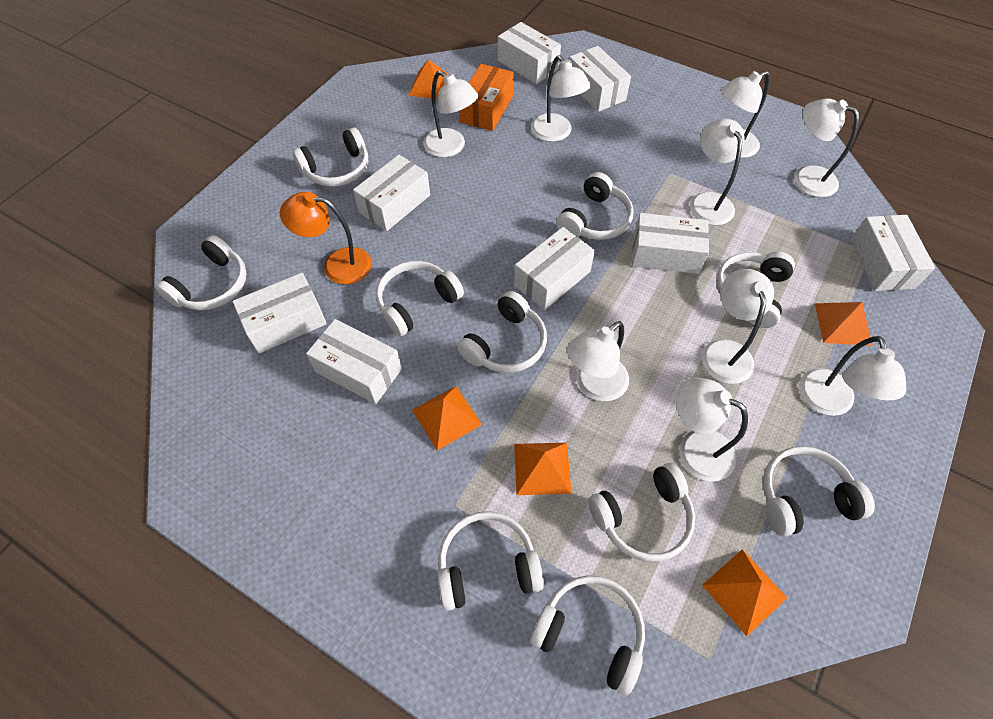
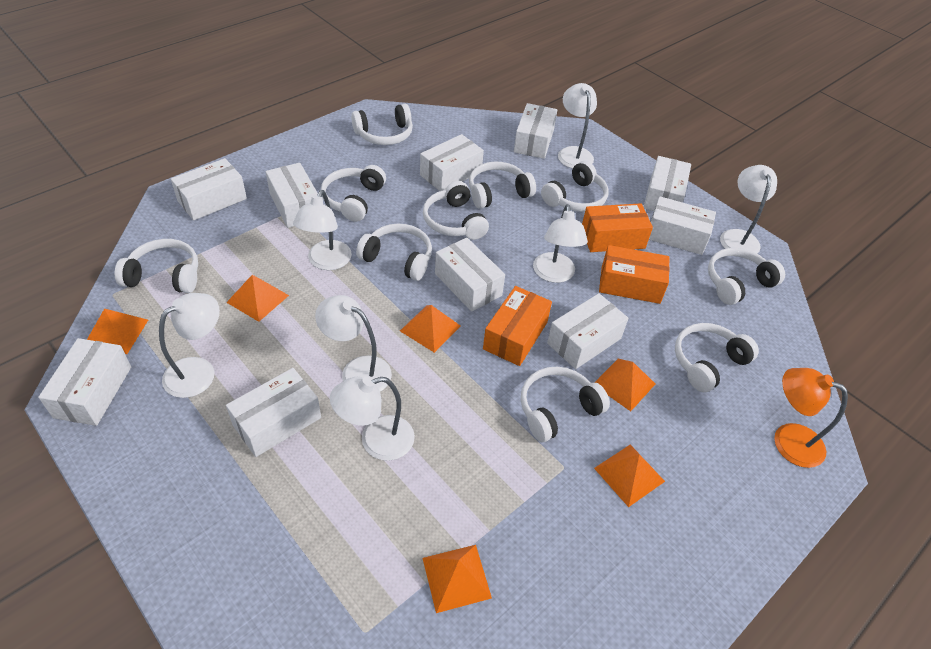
orange box: [459,64,514,131] = 1 -> [483,286,552,366] [582,203,653,252] [599,245,670,304] = 3
orange pyramid: [408,59,448,99] [412,386,482,450] [514,443,571,495] [702,549,787,636] [815,302,872,346] = 5 -> [87,308,148,354] [226,275,289,322] [400,305,461,353] [423,545,492,613] [594,359,655,411] [594,445,665,507] = 6
white box: [232,273,327,353] [306,319,402,404] [353,155,430,231] [498,22,561,84] [514,227,595,310] [569,46,631,112] [632,213,709,274] [850,215,935,291] = 8 -> [38,338,131,426] [171,158,247,220] [226,368,321,457] [266,163,318,228] [420,134,484,191] [435,238,505,312] [514,103,557,159] [547,293,629,369] [644,156,691,211] [649,196,716,255] = 10
white lamp: [423,70,478,157] [531,55,591,142] [567,321,629,401] [676,377,748,481] [690,119,745,226] [702,269,774,384] [721,71,770,158] [794,98,859,197] [799,336,906,416] = 9 -> [159,293,220,398] [293,190,352,270] [315,295,392,392] [330,376,415,461] [533,204,588,283] [558,83,597,169] [720,165,777,254] = 7

